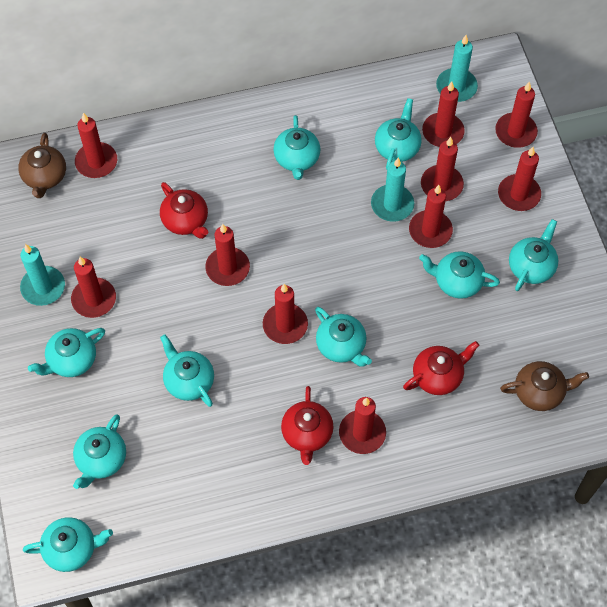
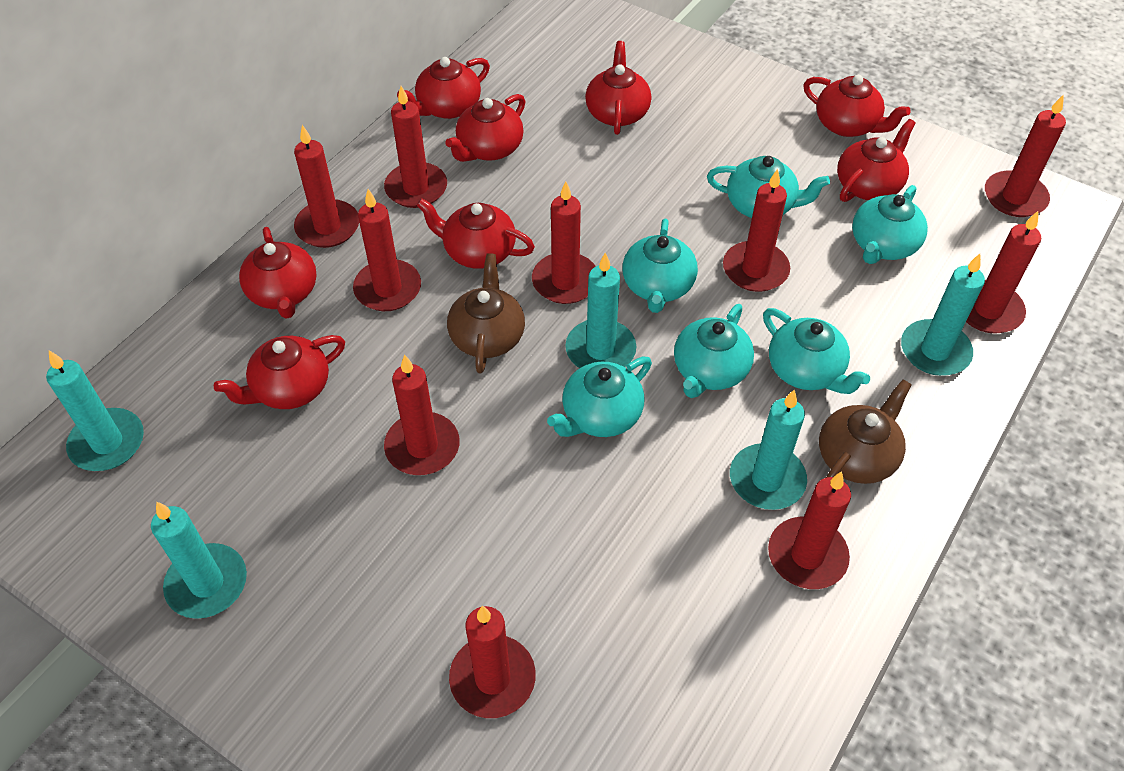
red teapot: [160,182,208,239] [281,386,333,465] [403,341,480,395] = 3 -> [214,335,345,409] [239,227,317,319] [397,57,490,119] [417,198,535,269] [445,94,526,162] [585,41,651,135] [803,75,911,137] [837,119,916,202] = 8
turquoise candle: [20,244,65,306] [371,158,414,222] [436,35,478,102] = 3 -> [46,350,144,471] [151,502,247,619] [565,252,636,368] [730,389,807,510] [901,254,985,376] = 5
turquoise teapot: [23,517,113,572] [28,328,105,377] [73,414,126,489] [160,334,214,407] [273,115,320,180] [315,307,372,367] [375,98,422,170] [419,251,500,299] [509,219,558,291] = 9 -> [547,357,652,437] [623,219,698,313] [674,304,754,398] [707,156,830,218] [763,308,870,394] [852,185,928,264] = 6

